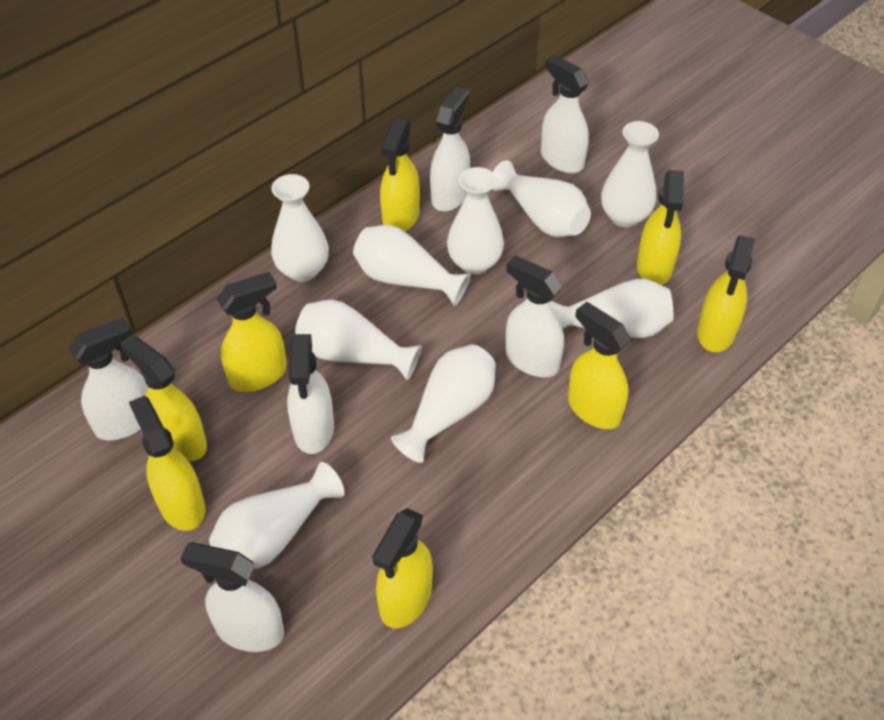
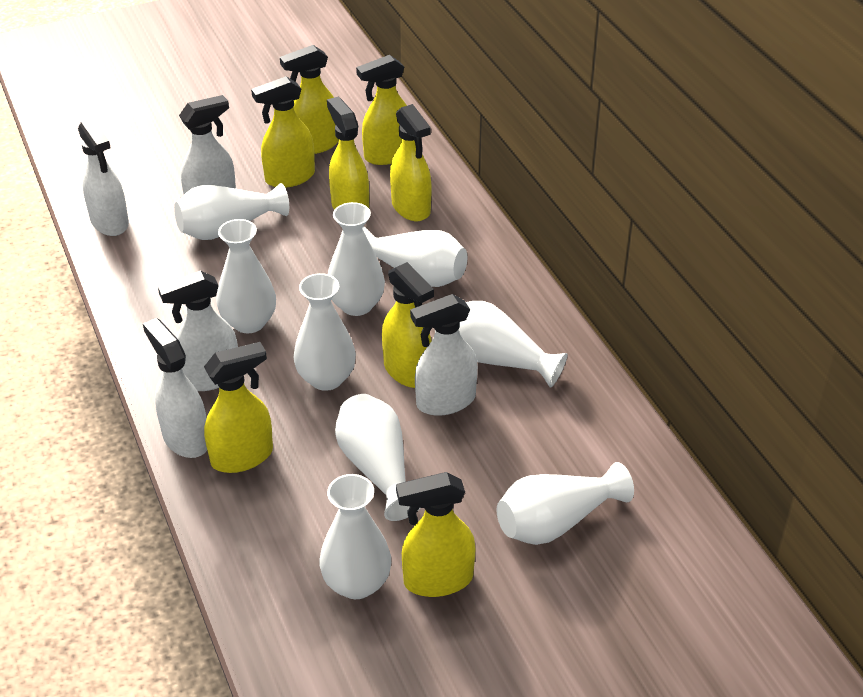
white spray bottle: [68,317,149,440] [180,542,284,652] [287,334,334,454] [430,87,470,212] [505,255,564,377] [541,55,589,173] = 6 -> [78,118,129,236] [143,318,207,458] [158,270,238,391] [179,95,236,194] [410,294,478,416] = 5

